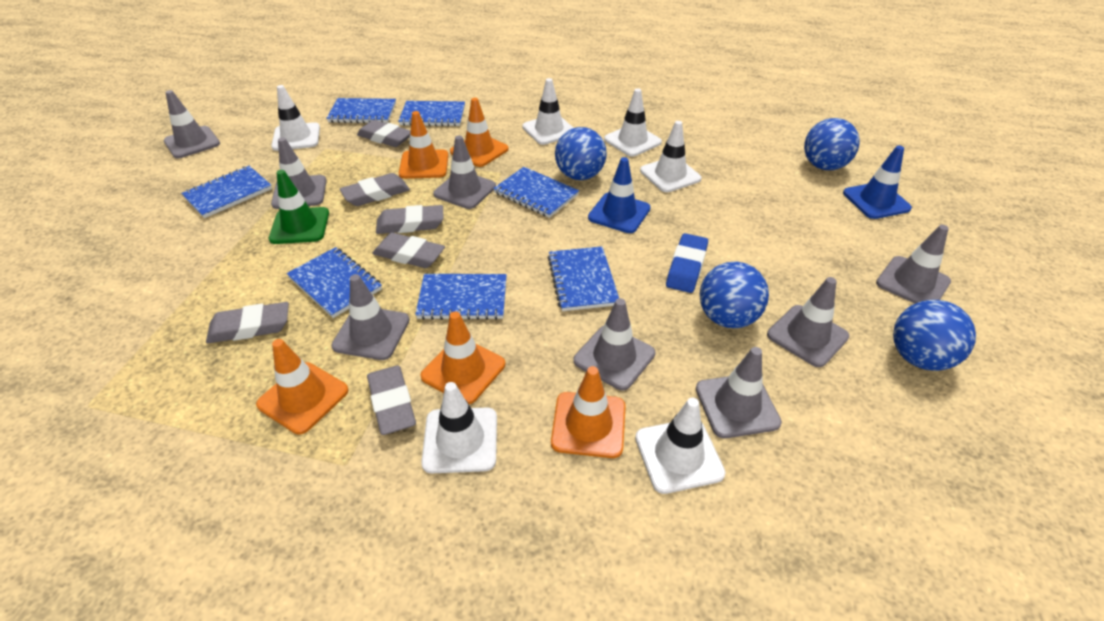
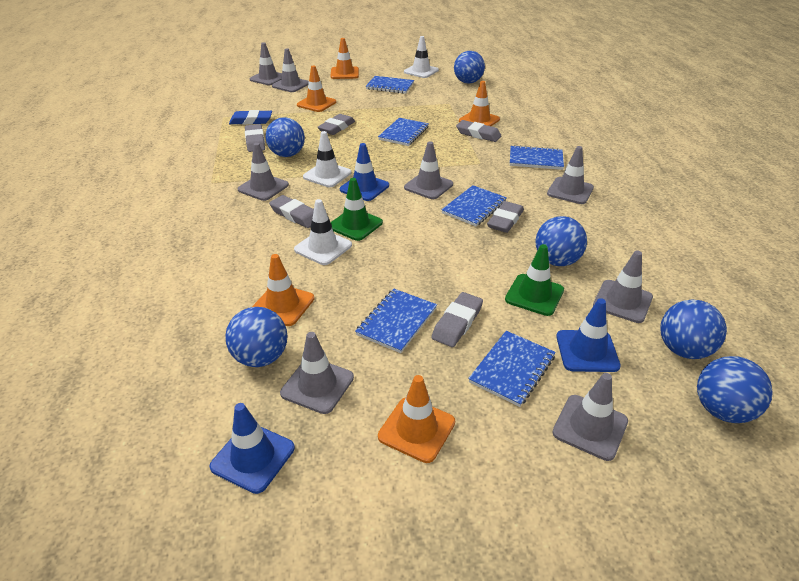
blue ball: [555,127,607,180] [700,262,769,328] [804,118,859,170] [893,300,976,371] = 4 -> [225,307,288,367] [265,117,305,157] [454,51,485,83] [536,216,587,266] [660,300,727,359] [697,356,773,423] = 6
blue notebook: [181,166,272,218] [287,247,382,318] [326,98,396,123] [398,101,465,126] [415,274,507,320] [493,167,579,218] [548,246,619,311] = 7 -> [355,289,437,353] [366,76,414,94] [378,118,429,146] [441,185,507,226] [468,331,556,407] [510,145,564,170] = 6
blue traffic cone: [588,157,650,233] [843,145,912,219] = 2 -> [209,403,295,494] [340,143,389,201] [556,298,621,372] = 3
green traffic cone: [269,170,329,244] = 1 -> [330,178,383,241] [505,244,564,316] = 2
white traffic cone: [271,85,320,151] [421,382,497,473] [522,78,573,145] [604,88,662,157] [635,398,726,494] [640,121,702,192] = 6 -> [294,199,352,265] [303,131,351,187] [404,36,439,78] = 3

